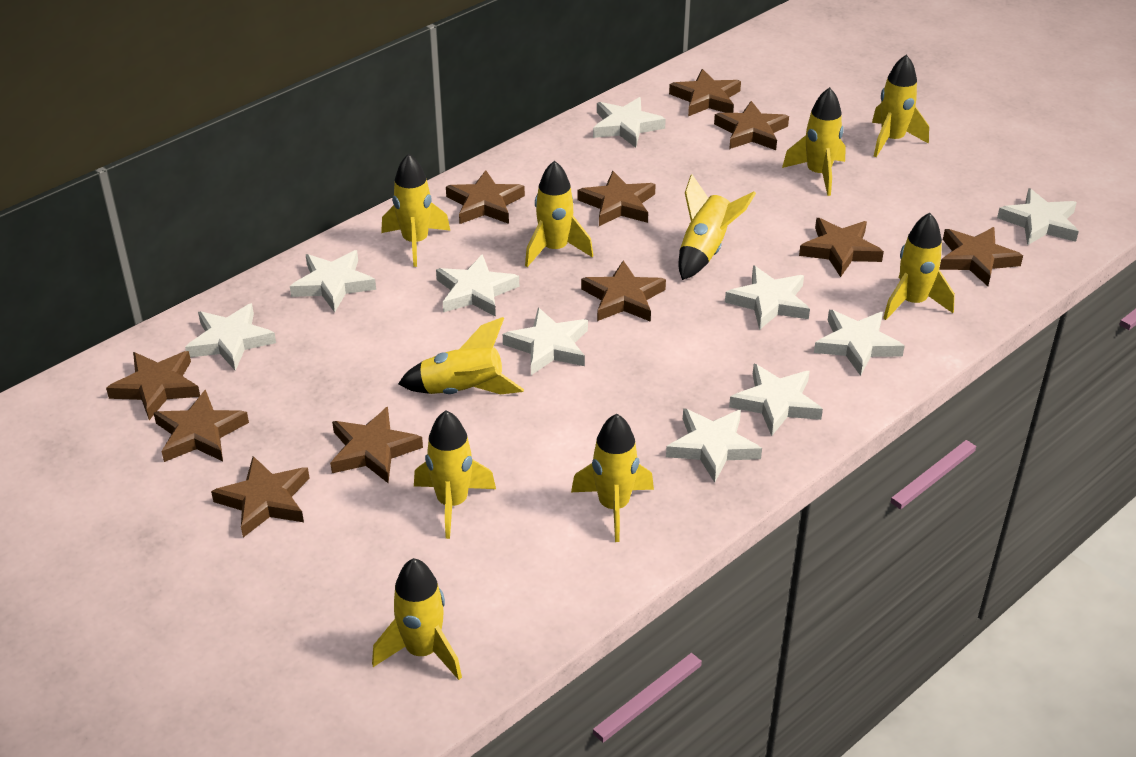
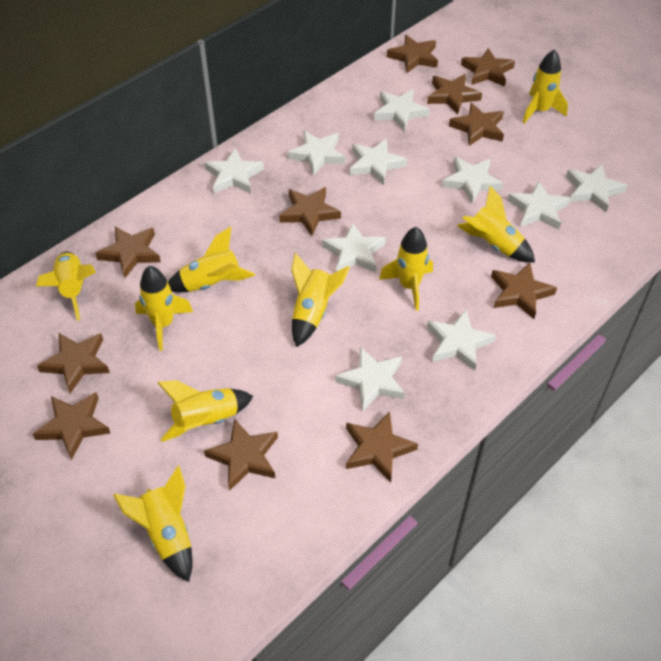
yellow rocket: [372,558,462,680] [381,154,451,267] [398,317,524,394] [414,410,496,539] [525,160,594,267] [571,414,654,542] [679,174,756,280] [782,87,846,196] [872,54,929,157] [883,213,955,320] = 10 -> [36,251,96,321] [113,466,193,582] [135,266,193,351] [157,380,253,442] [168,227,255,292] [291,253,350,347] [379,227,433,311] [457,186,535,263] [522,49,568,124] = 9

